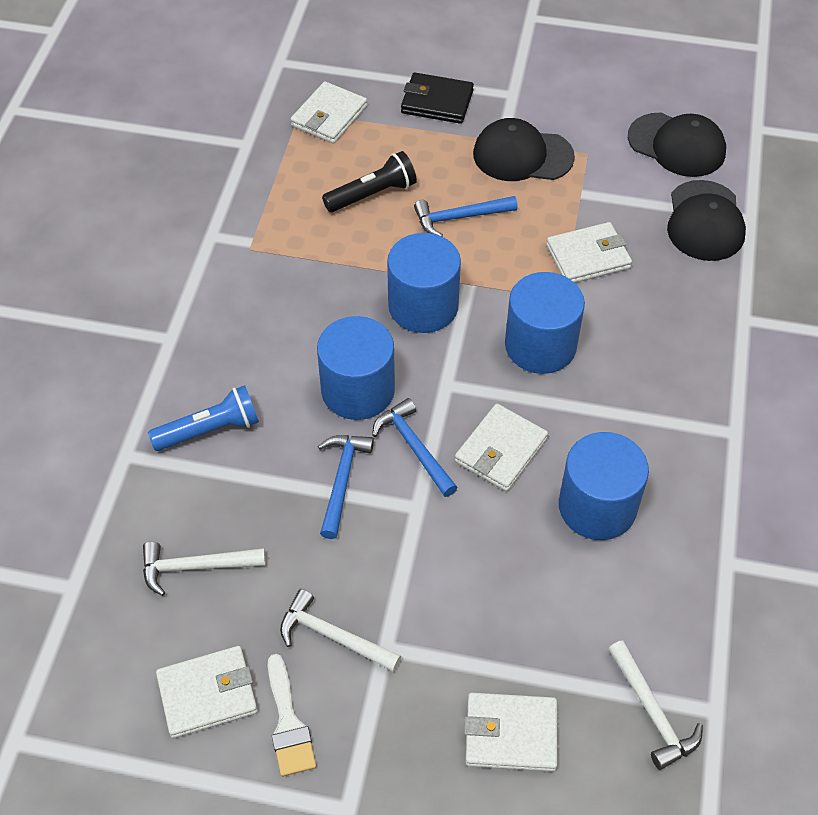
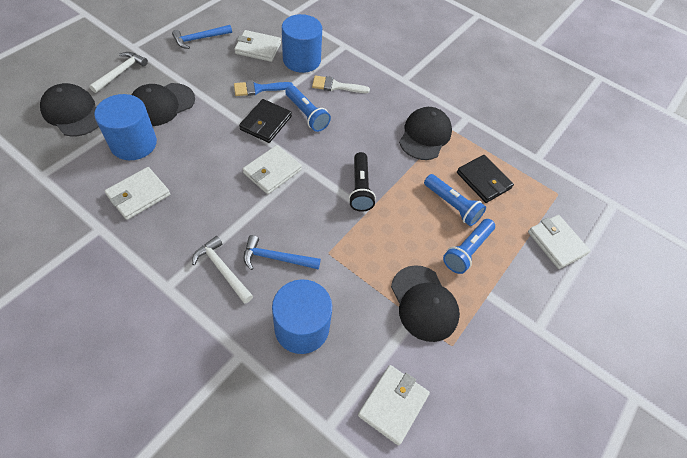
black cap: [473,118,575,181] [628,113,726,177] [667,180,746,261] = 3 -> [40,83,99,137] [131,83,195,126] [391,265,460,342] [399,107,452,160] = 4
black wallet: [401,72,474,124] = 1 -> [239,99,292,143] [457,155,514,203] = 2
blue brush: none = 0 -> [234,81,293,96] = 1
blue cylinder: [317,316,395,420] [387,233,461,333] [505,272,585,374] [559,432,649,540] = 4 -> [94,94,157,160] [272,279,332,354] [282,14,322,73] = 3
blue flashlight: [148,385,259,451] = 1 -> [285,85,331,132] [424,174,486,226] [443,219,495,274] = 3
blue hammer: [318,435,374,539] [372,398,458,497] [414,196,518,236] = 3 -> [172,25,232,49] [244,235,321,270] = 2
white hammer: [143,542,266,596] [280,589,401,672] [608,640,703,770] = 3 -> [89,52,148,93] [192,236,253,304] = 2

